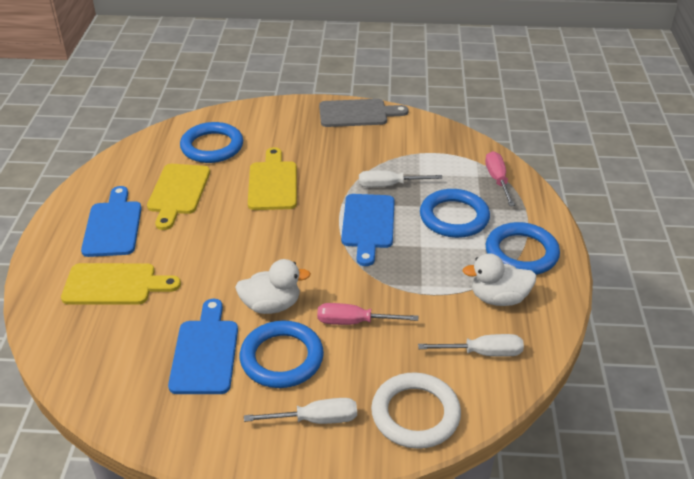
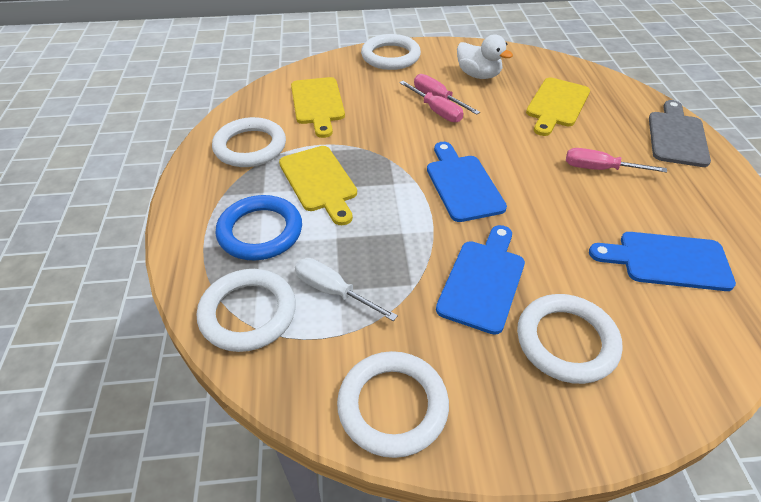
blue ring: [180,122,243,163] [240,321,324,388] [420,189,490,238] [486,222,560,275] = 4 -> [216,195,302,260] = 1
pink screwdriver: [317,303,418,325] [485,151,515,206] = 2 -> [400,81,463,122] [414,74,480,115] [566,148,667,173] = 3
white duck: [235,259,311,314] [463,253,536,306] = 2 -> [457,35,513,79] = 1
white ring: [371,372,461,449] = 1 -> [197,269,296,352] [212,117,286,167] [337,351,449,458] [361,34,421,70] [517,294,623,384] = 5
white screwdriver: [244,398,357,424] [359,170,442,187] [418,334,524,357] = 3 -> [295,258,398,321] = 1

